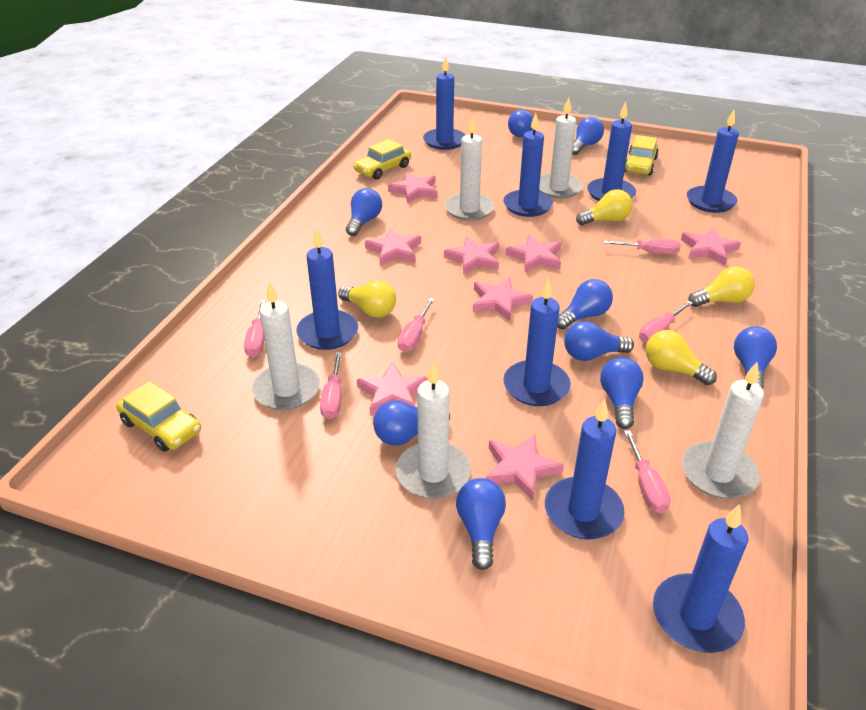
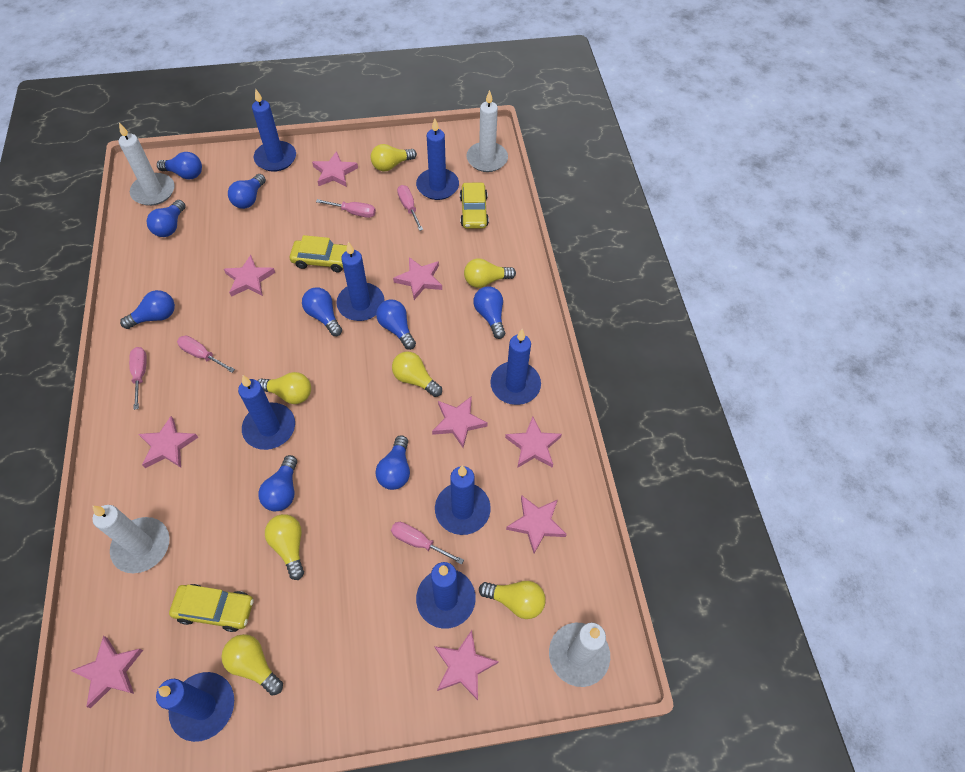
pink screwdriver: [244,300,266,357] [320,352,342,419] [398,298,435,352] [604,238,680,255] [624,430,670,513] [639,301,693,343] = 6 -> [129,347,147,410] [177,335,235,373] [316,199,376,218] [391,522,464,565] [397,185,423,231] = 5
pink star: [357,362,428,416] [365,228,421,266] [388,172,438,204] [444,236,499,275] [473,277,533,321] [486,434,564,501] [505,234,562,273] [681,228,741,265] = 8 -> [71,636,143,708] [139,416,198,468] [224,255,275,297] [312,151,358,187] [393,257,442,300] [432,396,488,448] [435,630,499,700] [505,416,562,468] [506,495,567,554] = 9
white candle: [252,281,320,410] [396,361,471,499] [445,116,495,221] [539,97,583,199] [682,362,764,499] = 5 -> [92,505,170,573] [119,123,175,206] [466,90,508,172] [549,623,610,687] = 4
yellow light bulb: [338,280,396,318] [576,189,633,225] [646,330,717,385] [688,266,755,307] = 4 -> [221,634,283,696] [258,372,311,404] [265,514,304,580] [371,144,417,172] [392,352,442,397] [464,258,516,288] [479,581,546,619] = 7

